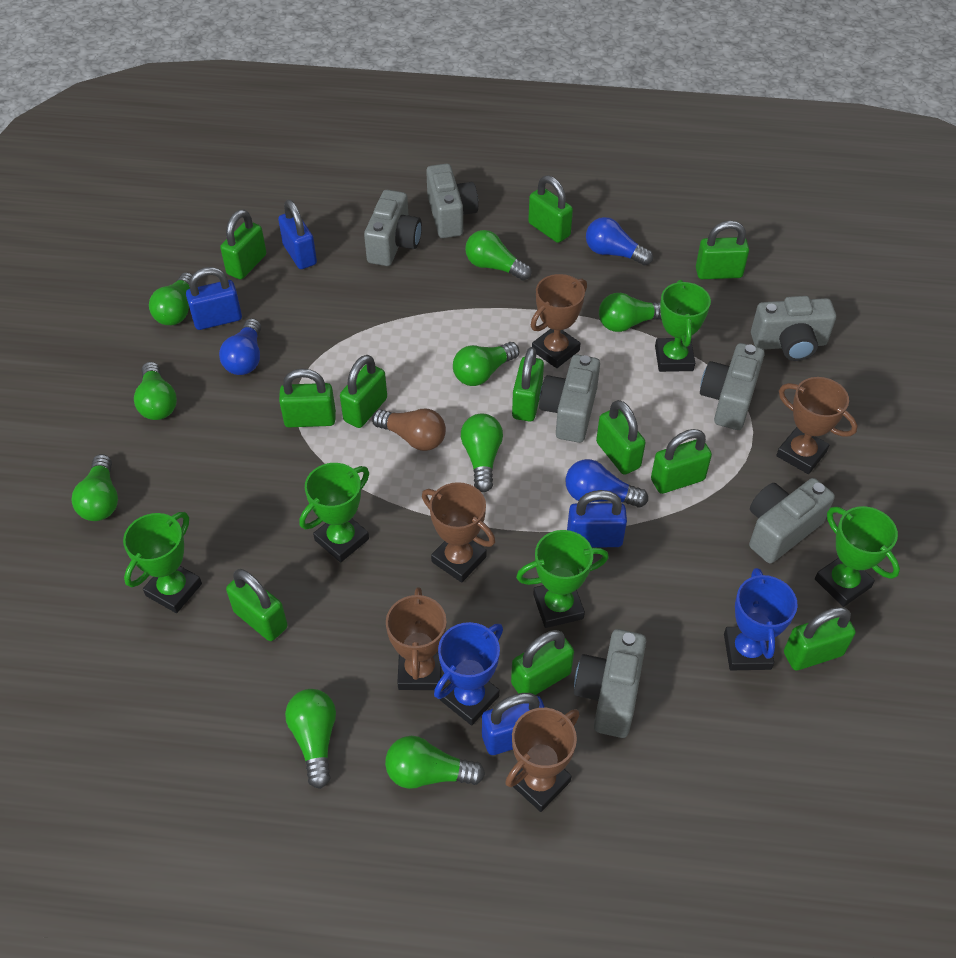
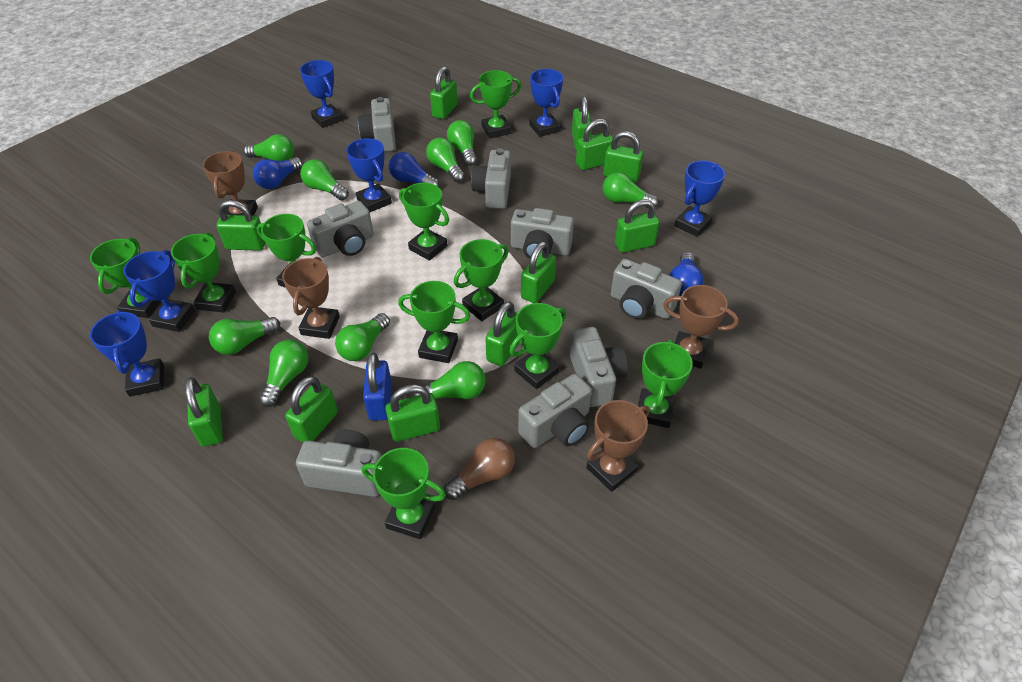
blue padlock: [186,267,242,330] [278,200,317,269] [482,693,545,755] [567,490,627,548] = 4 -> [363,352,392,421] = 1
blue trophy: [434,622,503,725] [724,568,798,670] = 2 -> [90,310,164,397] [123,250,195,332] [300,60,343,128] [346,138,392,212] [529,69,563,137] [674,160,725,237] = 6
brown trophy: [386,587,446,690] [422,482,495,583] [505,708,579,812] [531,274,587,368] [776,377,858,474] = 5 -> [203,151,258,216] [282,257,340,339] [587,400,650,492] [663,285,739,369] = 4
green trophy: [123,512,202,613] [299,463,369,562] [516,530,609,628] [655,280,711,372] [815,506,900,607] = 5 -> [90,238,161,318] [171,233,236,313] [257,214,316,288] [362,448,446,539] [398,281,470,363] [399,183,449,261] [454,239,509,321] [470,70,521,138] [510,303,566,389] [638,339,693,428] = 10
grey camera: [364,190,422,266] [426,164,478,238] [539,355,600,443] [574,629,646,738] [700,343,765,430] [749,478,835,564] [751,296,836,361] = 7 -> [296,429,381,497] [307,201,374,258] [358,97,396,152] [471,148,511,209] [511,208,574,259] [518,374,592,448] [570,327,628,407] [611,259,682,319] = 8

